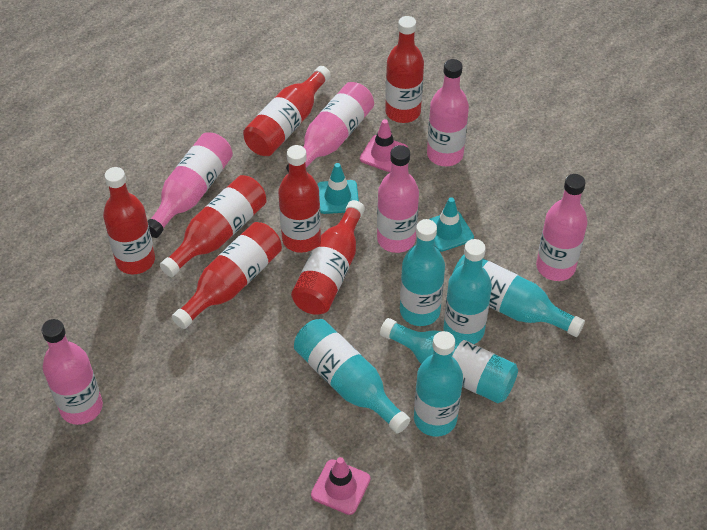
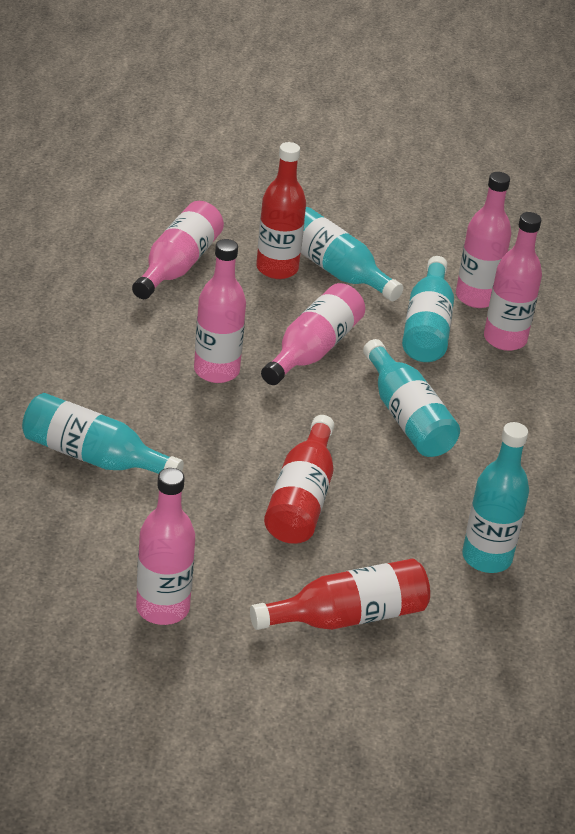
pink traffic cone: [311,457,370,515] [360,119,408,172] = 2 -> none = 0
red bottle: [103,167,155,274] [160,175,266,277] [172,222,282,329] [243,66,331,156] [278,145,321,253] [291,200,365,315] [385,16,424,123] = 7 -> [250,559,430,630] [256,142,306,279] [264,415,334,544] = 3
turquoise bottle: [294,319,411,434] [380,318,518,403] [400,219,445,326] [414,331,463,437] [444,239,492,344] [452,255,585,337] = 6 -> [22,393,184,474] [301,207,403,301] [363,339,460,457] [402,256,454,362] [462,422,529,573] = 5
turquoise traffic cone: [317,163,359,214] [429,197,474,252] = 2 -> none = 0

